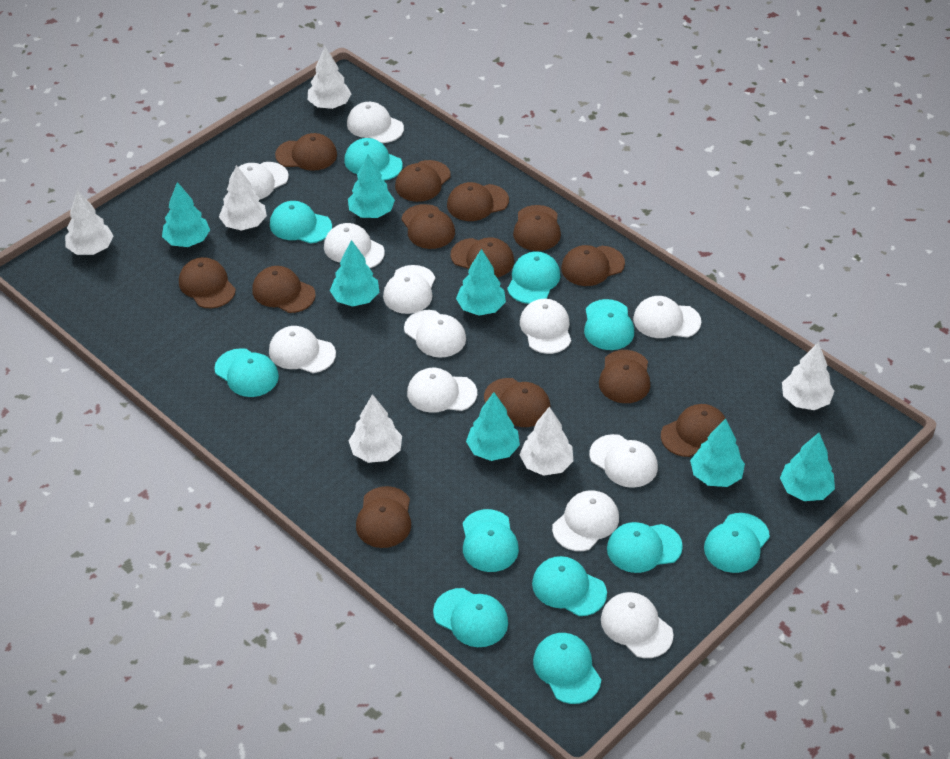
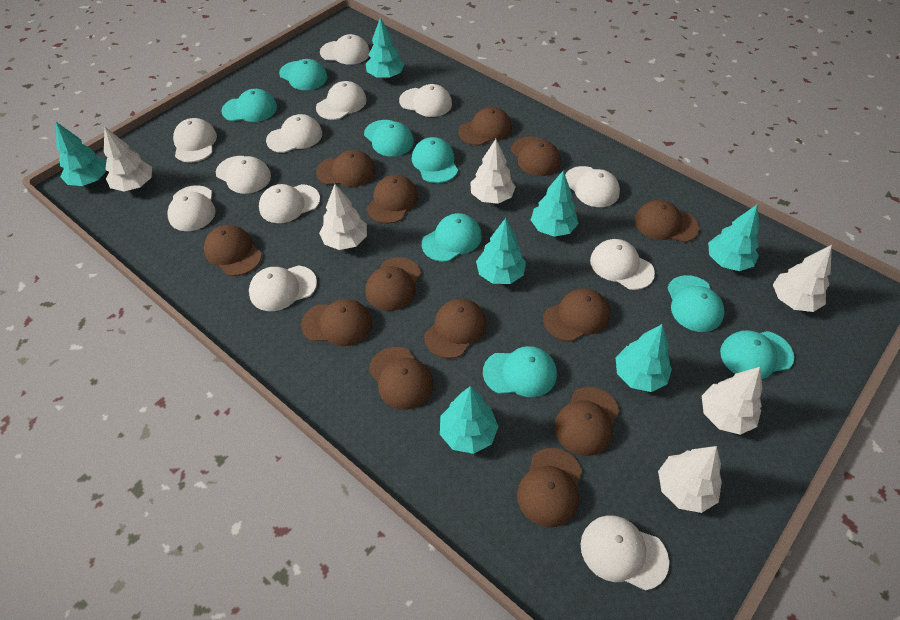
turquoise cap: [215,348,279,397] [270,201,332,244] [344,138,403,181] [433,588,508,647] [462,509,519,572] [507,251,561,304] [532,556,607,616] [533,633,601,704] [584,299,634,350] [607,522,683,573] [704,513,770,573] = 11 -> [221,89,277,122] [279,59,327,90] [364,120,414,156] [412,137,458,183] [422,213,482,262] [483,346,557,397] [667,275,725,332] [720,330,794,379] = 8

